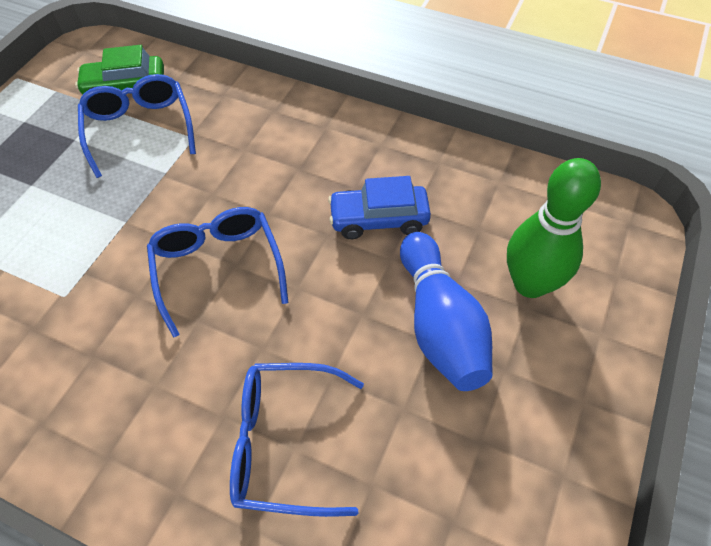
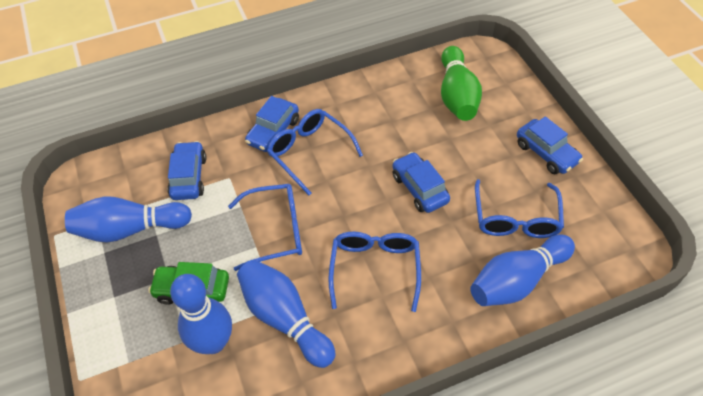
blue bowling pin: [400,232,493,391] = 1 -> [65,196,192,243] [170,274,232,354] [237,259,336,368] [470,234,575,306] = 4
blue car: [328,176,431,239] = 1 -> [167,141,207,200] [245,96,299,152] [392,152,450,213] [517,116,583,174] = 4
blue glasses: [78,74,196,178] [147,207,288,338] [230,363,364,517] = 3 -> [228,184,302,271] [267,109,363,195] [329,232,421,312] [475,179,564,238] = 4

